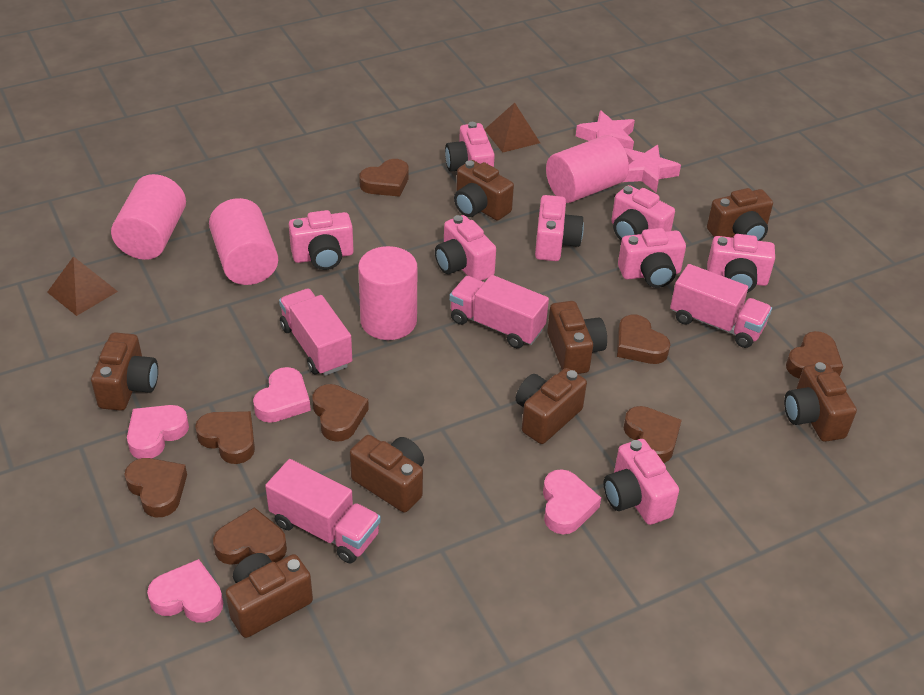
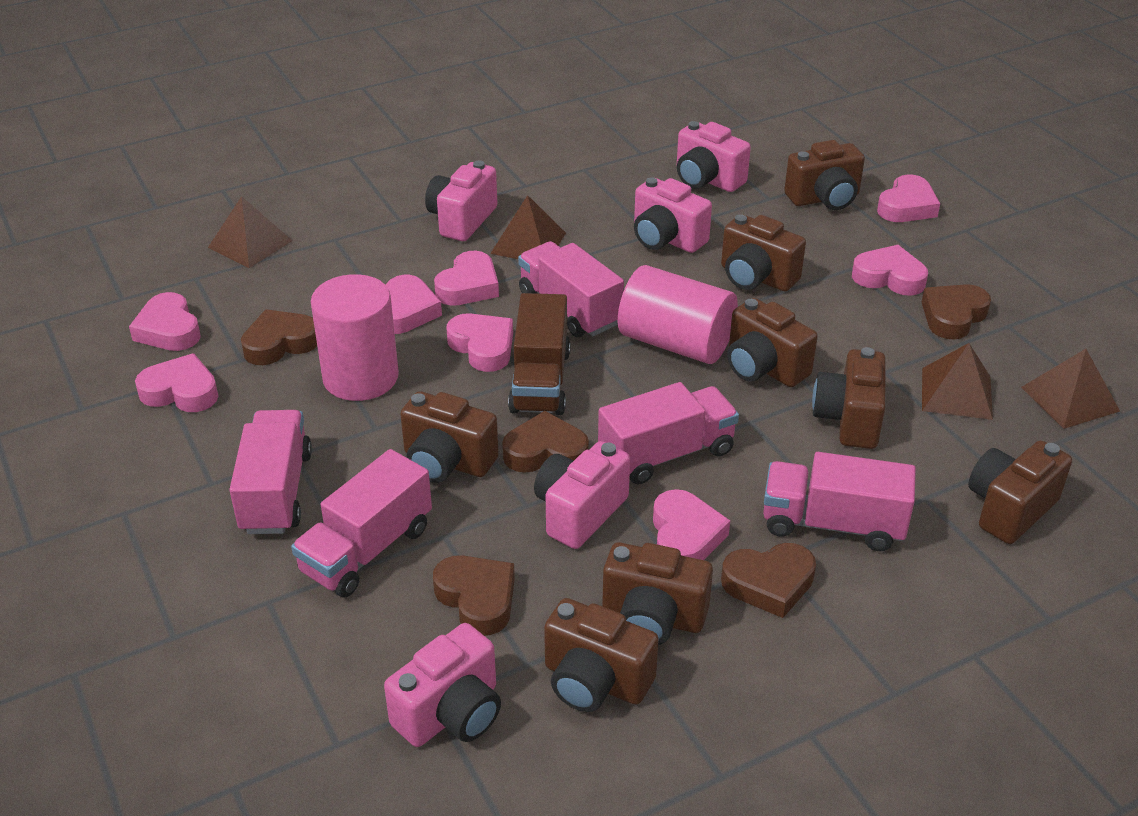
brown heart: [124,458,187,517] [195,411,255,464] [213,507,287,565] [312,384,369,442] [359,159,409,197] [617,315,670,364] [624,406,682,463] [786,331,843,379] = 8 -> [241,309,317,365] [433,555,515,636] [502,411,589,473] [721,543,816,618] [922,284,991,340] = 5
brown pyramid: [47,256,118,316] [484,103,540,153] = 2 -> [208,196,292,268] [490,195,566,259] [922,343,993,420] [1021,349,1120,429] = 4
brown truck: none = 0 -> [508,293,571,415] = 1
pink camera: [289,210,354,270] [435,215,496,281] [445,122,495,172] [535,195,584,261] [603,439,679,525] [611,185,675,241] [618,228,686,288] [707,234,775,293] = 8 -> [384,623,501,747] [425,160,497,241] [534,441,630,549] [634,177,712,253] [677,121,751,192] = 5
pink cylinder: [111,174,186,260] [209,198,278,285] [358,246,417,340] [546,135,629,203] = 4 -> [311,274,399,401] [618,265,738,364] = 2
pink heart: [127,405,189,459] [147,559,223,623] [253,367,311,423] [543,469,601,534] = 4 -> [129,292,201,351] [135,353,218,412] [386,275,442,334] [434,251,499,306] [447,313,513,372] [653,489,730,560] [852,245,928,296] [877,174,940,222] = 8
pink star: [576,110,635,150] [623,145,681,193] = 2 -> none = 0
pink truck: [265,459,381,563] [279,289,352,376] [449,275,549,348] [670,264,772,348] = 4 -> [229,410,312,534] [291,449,432,598] [518,241,624,337] [598,382,739,485] [763,452,916,551] = 5

